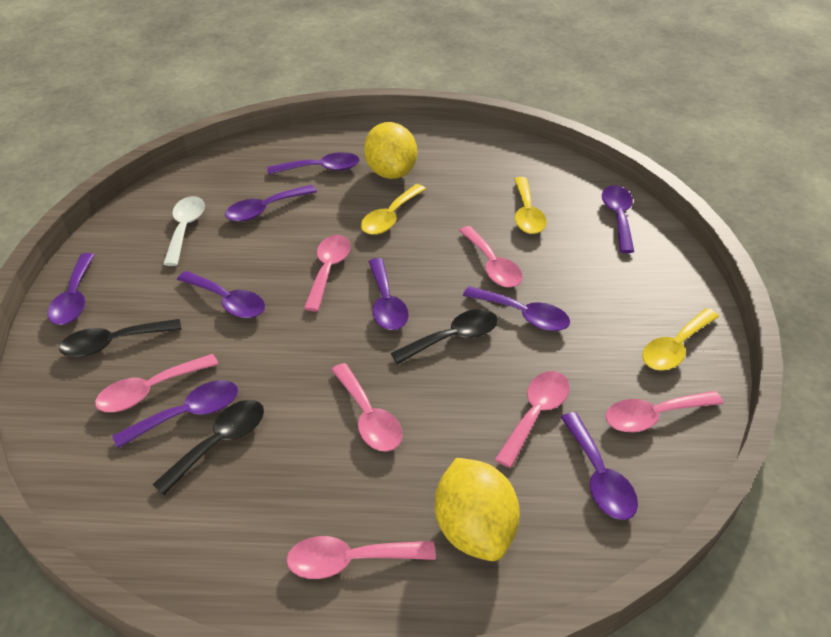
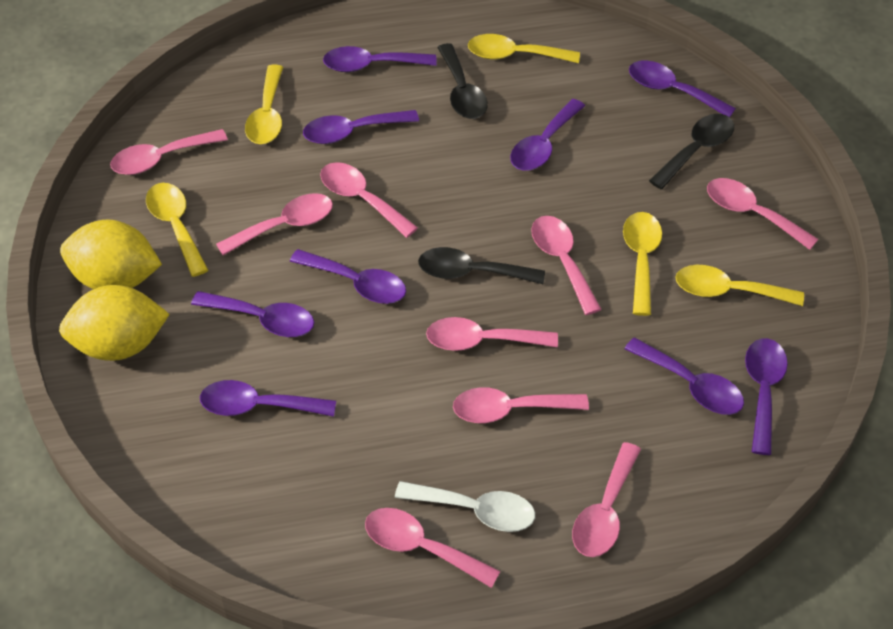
pink spoon: [95,354,218,412] [286,536,436,579] [304,235,351,311] [331,363,402,452] [459,226,523,288] [495,371,570,468] [605,391,723,432] = 7 -> [110,129,228,175] [216,193,333,255] [320,162,418,238] [365,508,500,588] [426,317,558,351] [453,387,589,423] [531,216,602,315] [572,442,641,557] [707,178,818,250] = 9
yellow spoon: [361,184,426,235] [514,177,547,234] [642,308,719,371] = 3 -> [146,183,208,277] [245,65,283,144] [468,34,580,63] [623,212,662,316] [676,265,804,306] = 5

